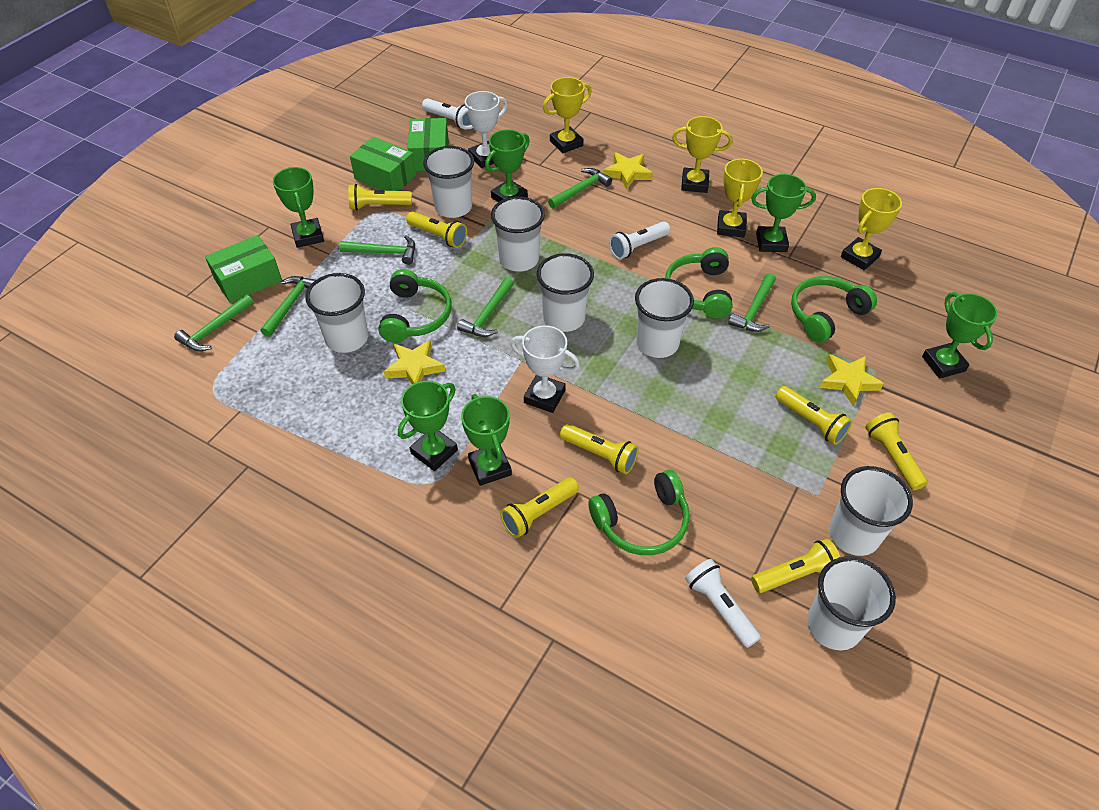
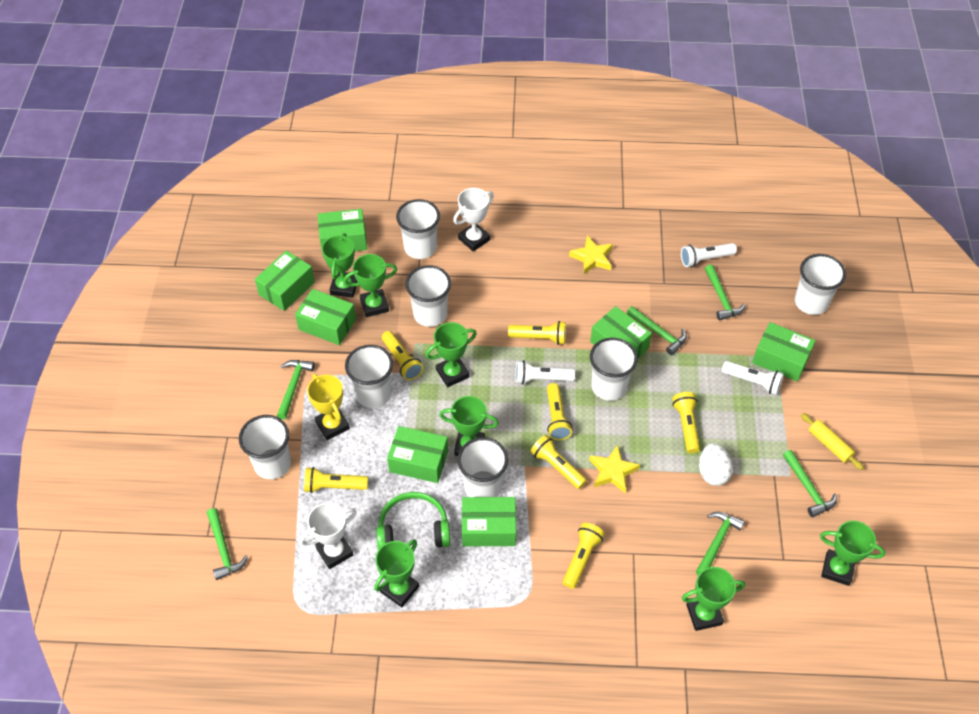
green box: [205,235,282,303] [350,137,416,191] [407,118,449,171] = 3 -> [255,251,315,311] [295,289,356,345] [318,209,367,254] [387,426,448,483] [462,497,516,546] [590,306,652,358] [752,322,816,382] = 7
green headphones: [378,269,451,343] [588,470,690,555] [665,247,733,318] [791,276,877,343] = 4 -> [377,492,450,550] = 1
green trophy: [273,167,324,248] [398,381,458,471] [461,394,512,486] [485,130,530,202] [751,174,816,252] [922,292,998,379] = 6 -> [322,233,357,298] [343,254,397,317] [374,539,419,608] [426,322,477,387] [439,396,499,456] [682,567,745,631] [820,521,885,586] = 7
white egg: none = 0 -> [699,443,733,486] = 1
yellow rolling pin: none = 0 -> [801,413,864,470] = 1
yellow star: [384,340,445,384] [603,152,653,190] [820,354,884,407] = 3 -> [569,236,613,274] [589,445,640,493] = 2
yellow trophy: [543,77,592,153] [672,116,732,193] [717,158,763,237] [841,188,902,270] = 4 -> [307,374,350,440] = 1

